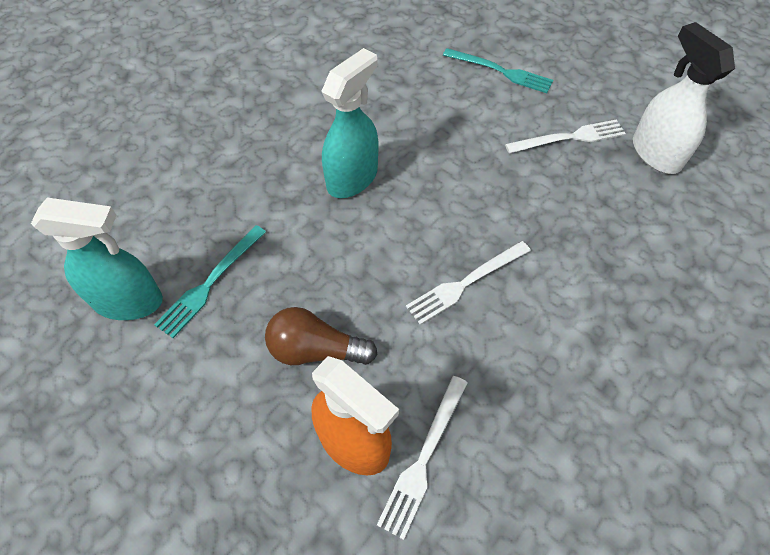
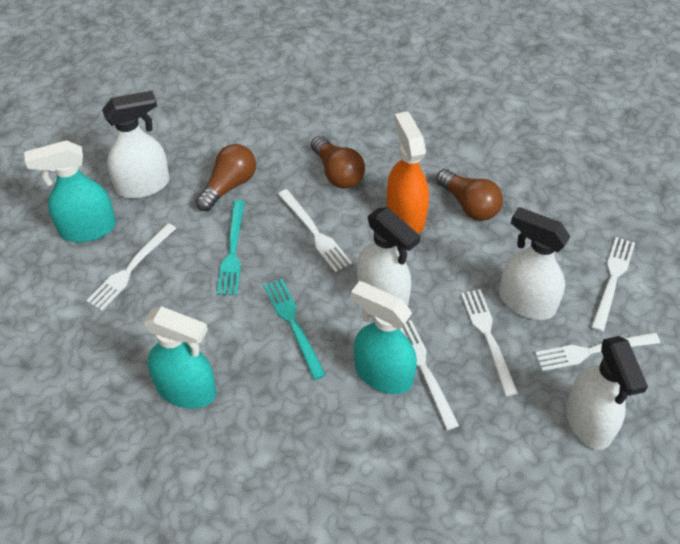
brown light bulb: [265,307,378,365] = 1 -> [195,144,256,211] [311,136,365,189] [436,169,503,221] = 3
turquoise spray bottle: [31,197,163,320] [321,48,378,198] = 2 -> [24,140,116,242] [144,306,216,408] [351,281,417,394] = 3
white fork: [377,376,468,540] [406,241,531,325] [505,119,626,154] = 3 -> [86,223,176,311] [278,189,352,272] [400,320,459,430] [461,289,518,397] [535,332,660,371] [591,237,635,332] = 6
white spray bottle: [633,22,735,174] = 1 -> [102,91,170,199] [357,207,421,306] [499,207,571,320] [566,336,648,450] = 4

